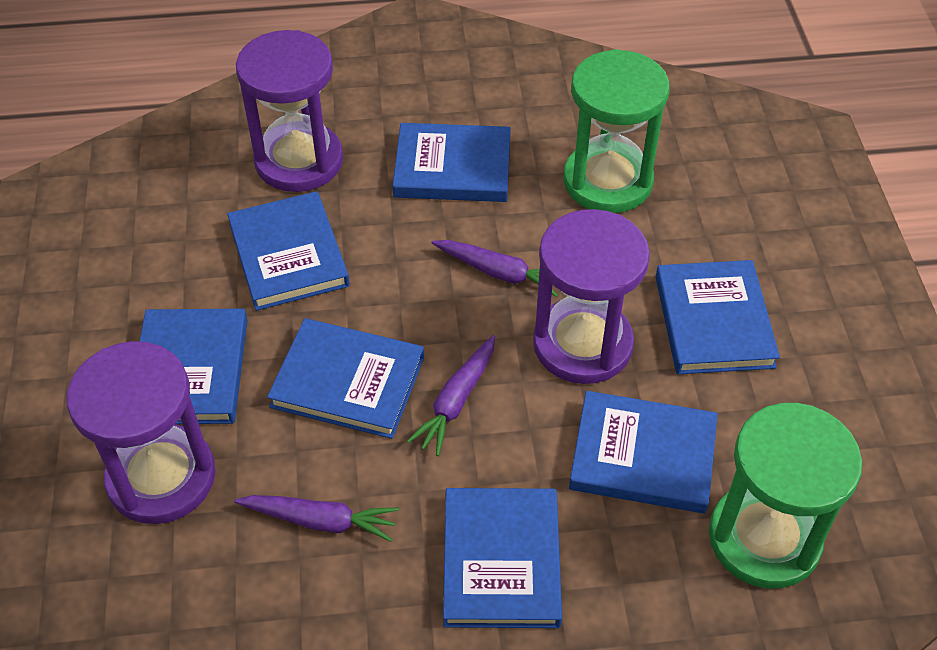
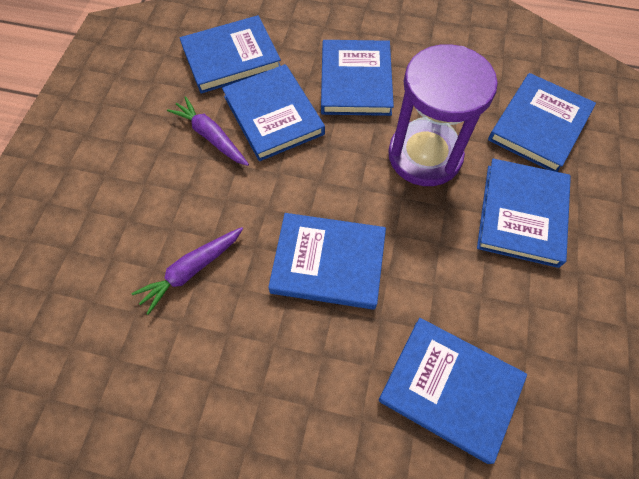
green hourglass: [563,49,669,213] [709,403,862,589] = 2 -> none = 0
purple carrot: [234,495,399,542] [406,335,495,456] [431,240,558,297] = 3 -> [131,227,243,315] [167,96,249,166] = 2
purple hourglass: [67,341,215,524] [236,30,343,192] [533,209,650,384] = 3 -> [388,44,498,186] = 1

